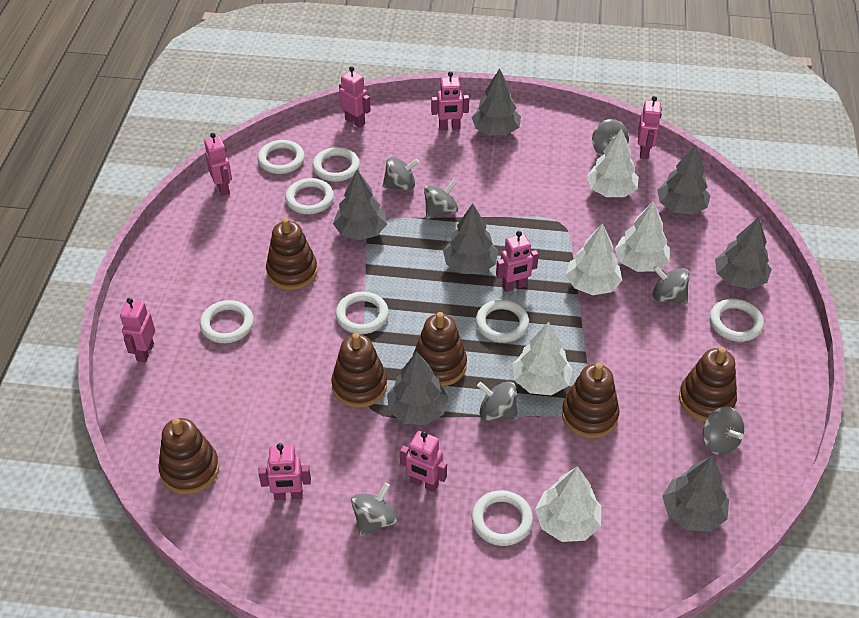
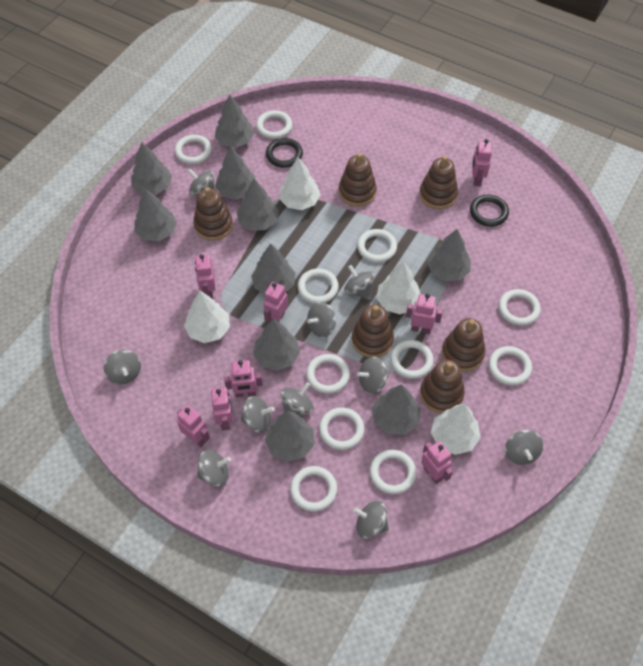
black ring: none = 0 -> [266,138,303,168] [470,195,509,227] = 2
grey spinning top: [351,483,398,537] [383,156,419,191] [424,180,458,219] [477,381,518,421] [592,119,629,156] [653,266,689,304] [703,406,744,455] = 7 -> [104,349,141,385] [188,169,214,195] [197,450,231,486] [240,396,275,433] [281,382,314,415] [307,302,336,337] [344,265,375,300] [353,501,389,539] [357,357,388,394] [505,430,543,465] = 10
grey tree: [333,170,387,240] [387,351,449,425] [443,204,498,274] [472,68,521,135] [657,145,711,215] [662,456,729,531] [715,217,772,289] = 7 -> [131,142,172,195] [134,189,177,241] [215,95,255,148] [215,147,255,200] [236,179,279,231] [251,243,296,294] [253,318,300,371] [265,411,314,462] [372,384,421,435] [427,229,471,281] = 10
white ring: [200,300,254,343] [258,140,305,174] [285,178,334,214] [313,147,360,182] [335,292,389,334] [472,490,533,546] [476,299,529,343] [710,299,764,342] = 8 -> [175,135,212,164] [256,110,292,139] [290,466,337,511] [298,269,339,304] [306,354,350,394] [319,407,365,450] [357,229,397,263] [370,450,416,494] [390,340,434,379] [488,346,532,385] [499,289,541,326] = 11
white tree: [512,321,573,395] [535,466,601,542] [566,223,622,295] [586,129,639,197] [615,201,670,272] = 5 -> [184,291,230,343] [279,157,321,210] [376,262,420,314] [431,404,481,455] = 4

